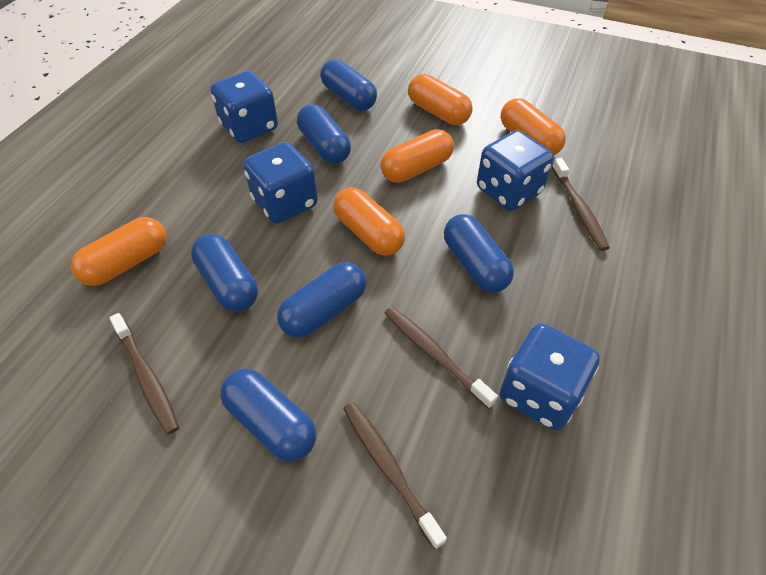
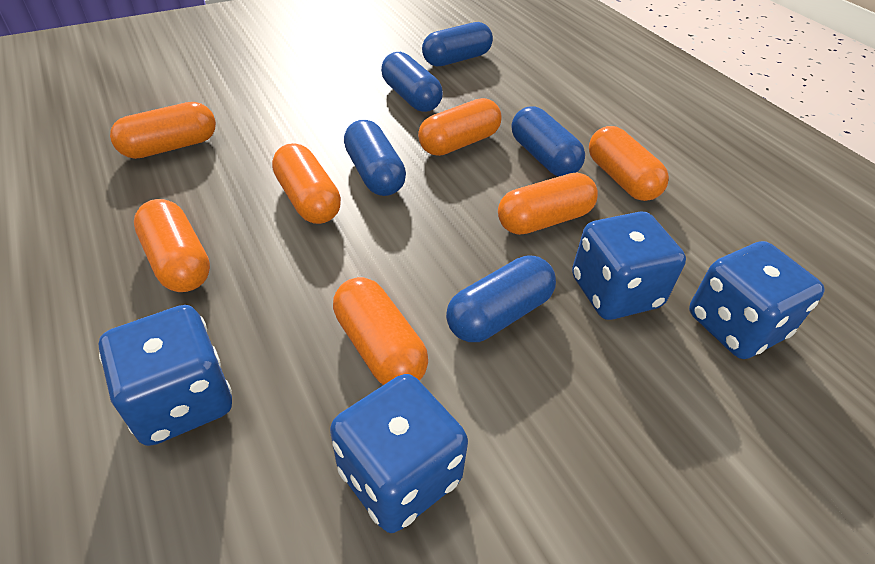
blue capsule: [191,233,258,312] [220,369,316,461] [277,262,366,338] [297,104,351,164] [320,59,377,111] [444,214,514,293] = 6 -> [344,120,406,196] [381,52,443,112] [422,22,493,67] [446,255,556,342] [512,106,585,176] = 5
brown toothbrush: [109,313,179,435] [343,402,447,550] [385,307,498,409] [552,158,610,251] = 4 -> none = 0
orange capsule: [71,217,166,286] [333,187,405,256] [380,129,454,183] [408,74,473,125] [501,98,566,156] = 5 -> [110,102,216,159] [134,199,210,292] [272,143,341,224] [333,277,428,385] [418,98,502,156] [498,173,598,235] [589,126,669,201] = 7

